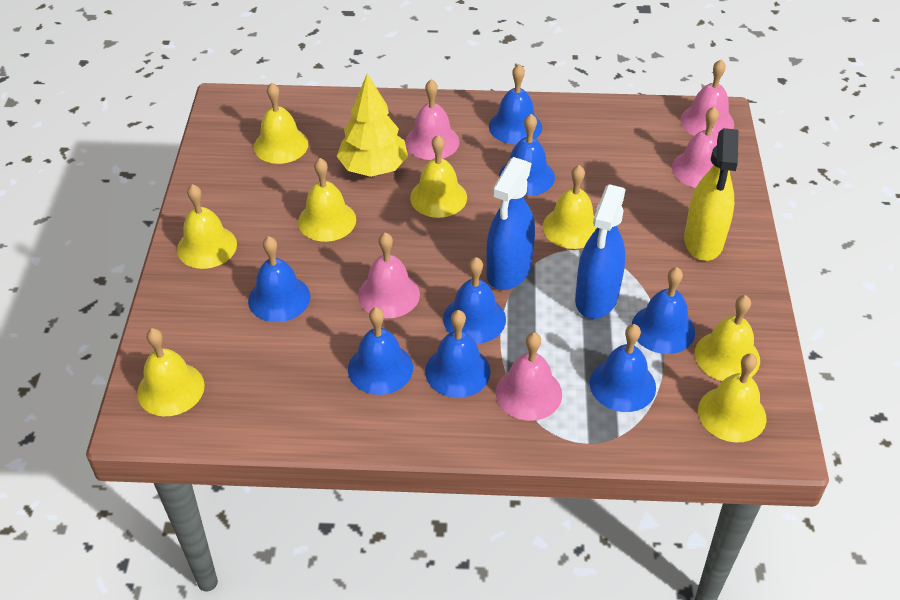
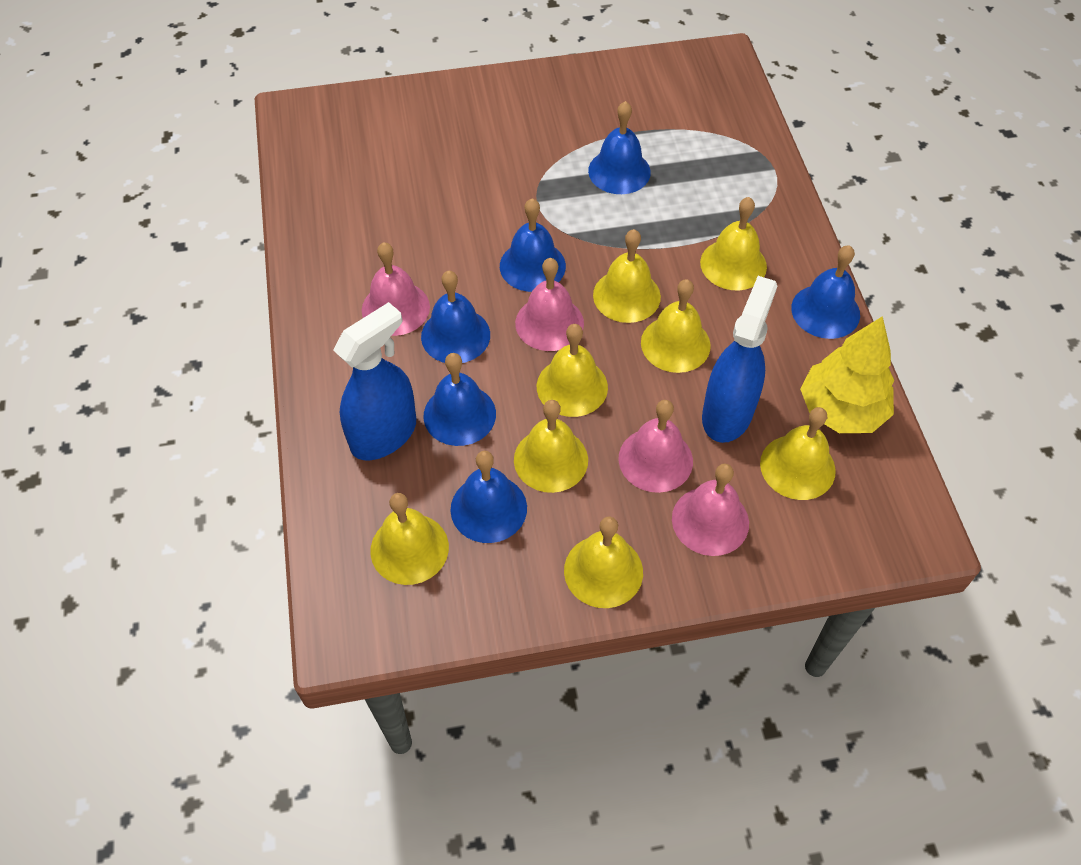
blue bell: [248,236,310,322] [348,307,413,395] [425,310,491,398] [443,257,506,344] [489,64,542,144] [499,114,555,196] [590,324,656,412] [632,267,695,354] = 8 -> [421,271,490,363] [424,353,496,446] [451,451,527,543] [500,198,566,292] [588,101,651,194] [791,245,860,339] = 6
pink bell: [358,232,420,318] [405,79,459,160] [496,332,562,421] [672,107,719,188] [680,59,734,136] = 5 -> [362,242,430,336] [515,258,584,351] [619,400,693,493] [672,464,749,556] = 4
yellow spray bottle: [684,128,739,261] = 1 -> none = 0

